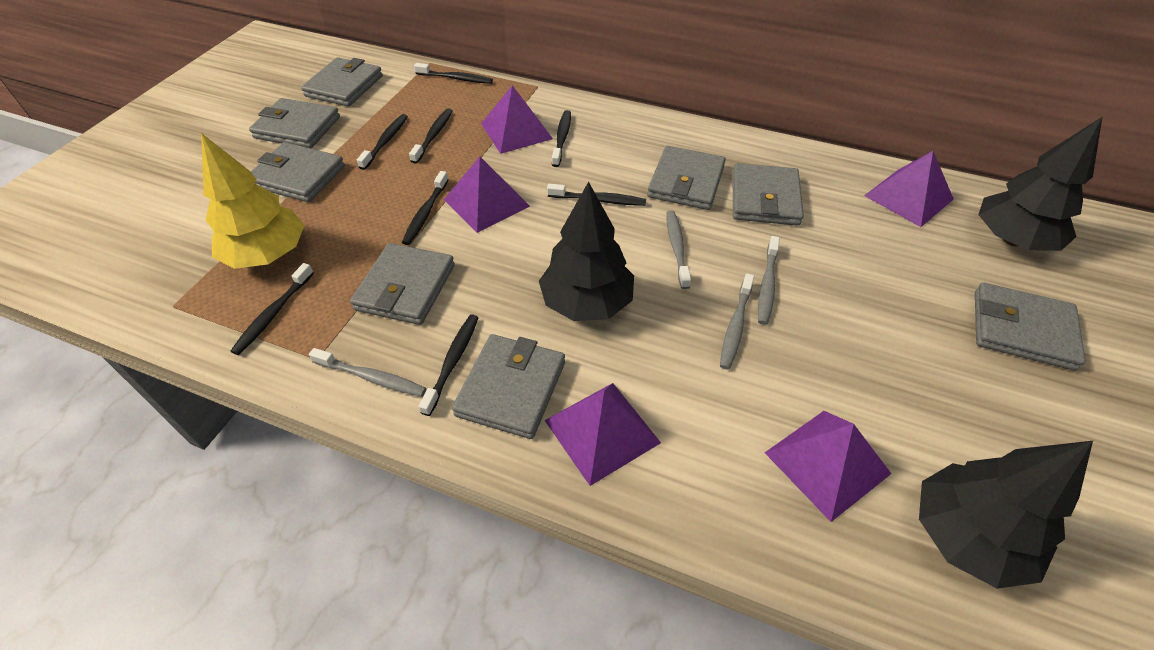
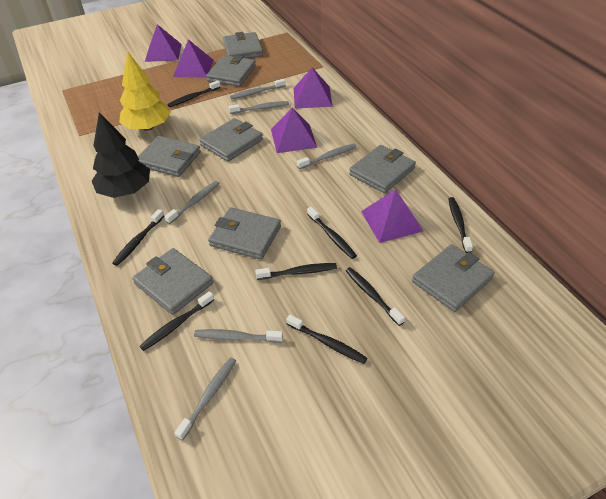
black tree: [539,182,634,321] [919,441,1093,589] [978,116,1103,251] = 3 -> [92,112,150,198] = 1
grey toothbrush: [309,348,426,397] [666,210,691,289] [720,274,754,370] [758,236,780,325] = 4 -> [164,181,220,224] [175,357,236,441] [194,329,283,342] [229,101,289,114] [230,79,286,99] [297,144,356,169] = 6

